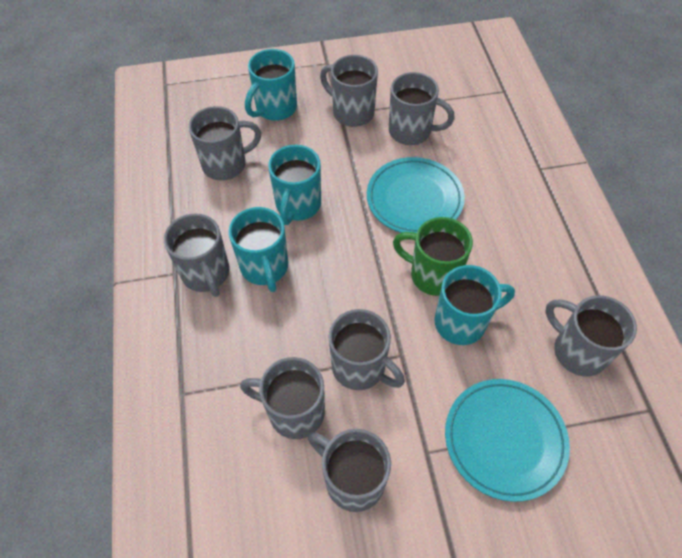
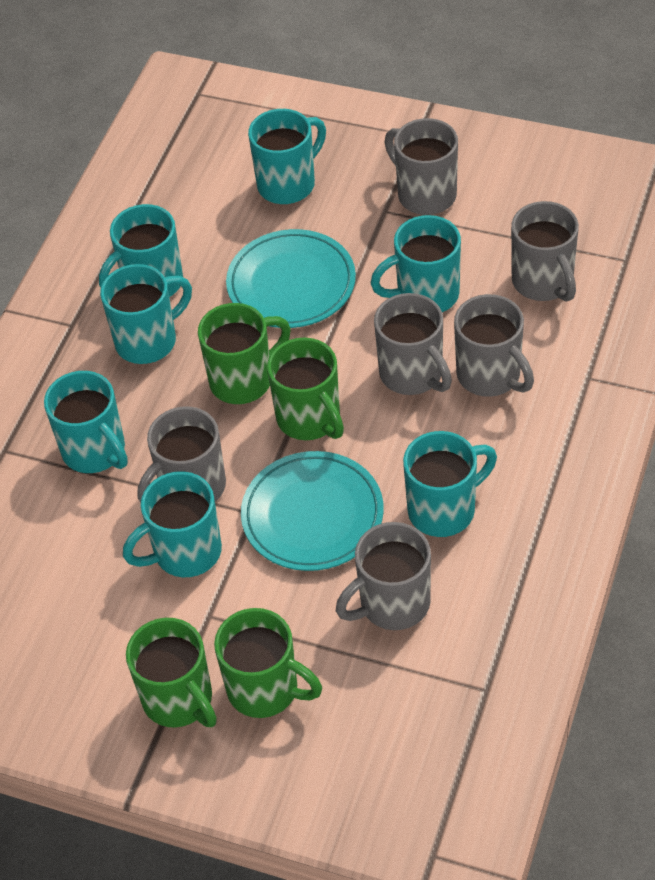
green mug: [393,217,473,296] = 1 -> [126,618,217,728] [198,303,291,404] [214,608,322,718] [267,337,344,440] = 4
grey mug: [164,214,230,297] [189,106,261,181] [240,357,325,439] [308,429,391,512] [320,55,378,127] [329,309,405,390] [389,72,455,145] [545,295,637,376] = 8 -> [138,406,226,502] [336,522,431,630] [374,293,452,395] [385,118,458,215] [454,294,534,397] [511,201,579,302] = 6
turquoise mug: [228,207,288,292] [245,49,297,121] [268,145,321,225] [435,265,515,345] = 4 -> [44,371,128,473] [99,204,183,297] [100,264,192,364] [123,471,222,577] [248,109,326,204] [370,215,461,312] [403,431,497,537] = 7

